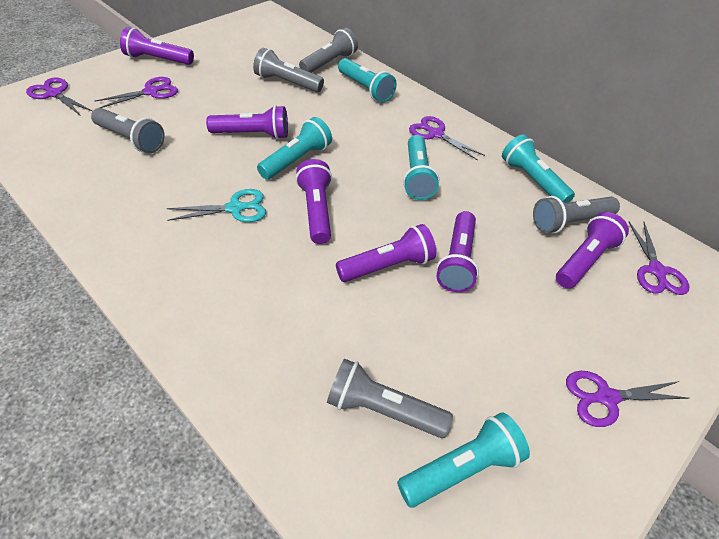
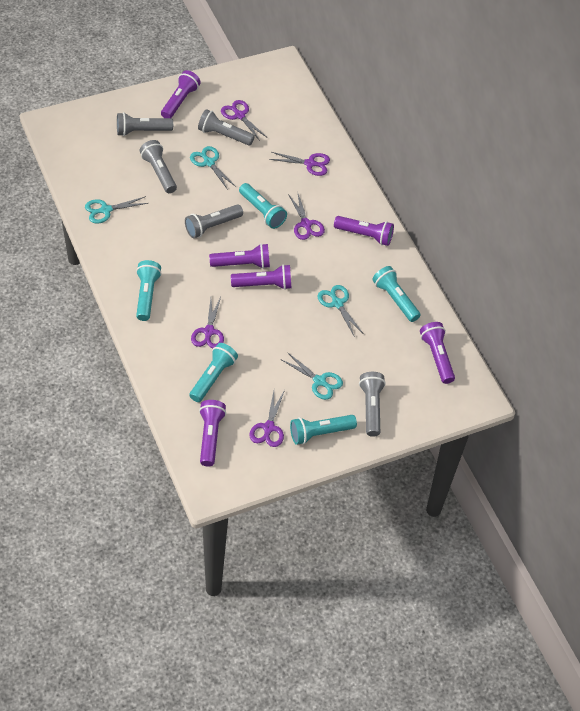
turquoise scissors: [167,189,266,222] = 1 -> [85,196,148,224] [190,146,236,190] [280,352,343,400] [318,285,363,337] = 4

